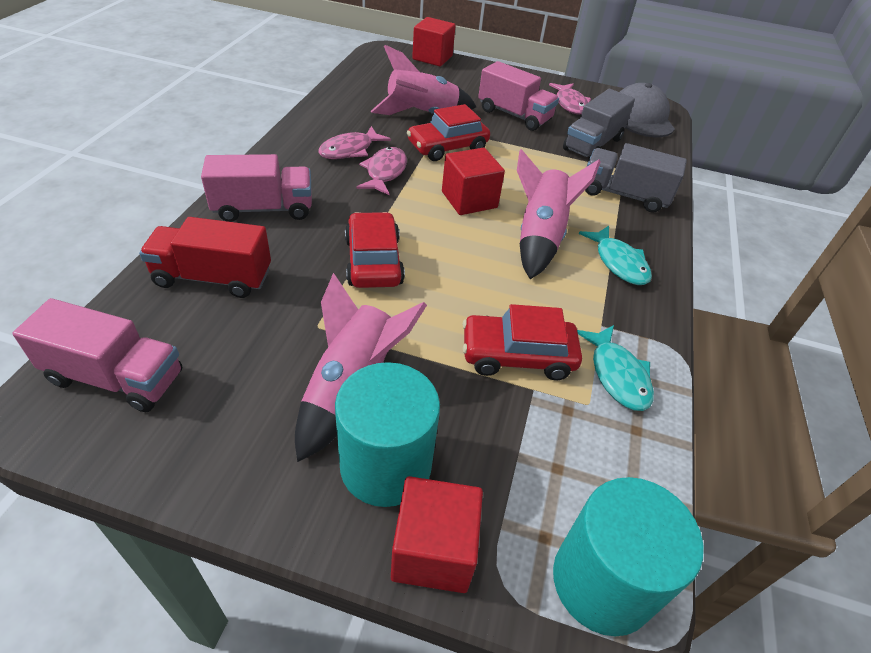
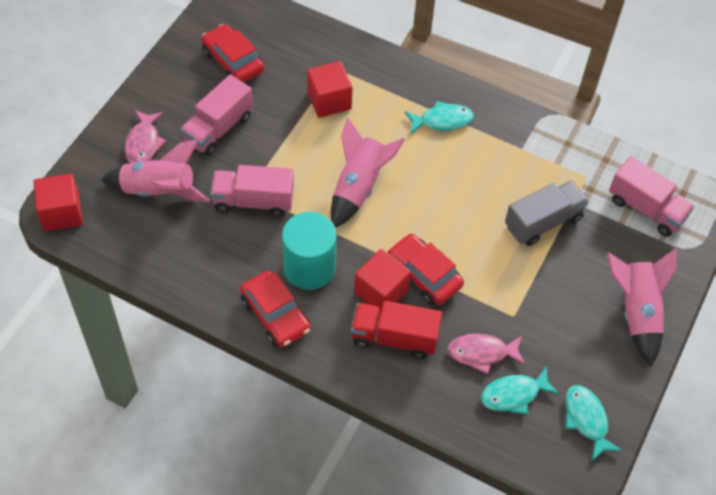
grey cap: [620,83,675,137] = 1 -> none = 0
grey truck: [563,89,635,159] [585,143,687,213] = 2 -> [505,181,589,246] = 1
pink fish: [318,126,391,159] [356,147,407,196] [549,83,591,115] = 3 -> [124,110,166,163] [447,334,525,374] = 2
turquoise cylinder: [335,362,440,507] [553,477,703,636] = 2 -> [282,212,337,290] = 1
turquoise fish: [577,325,654,411] [579,226,652,285] = 2 -> [405,101,474,134] [481,366,560,415] [565,385,623,461] = 3

